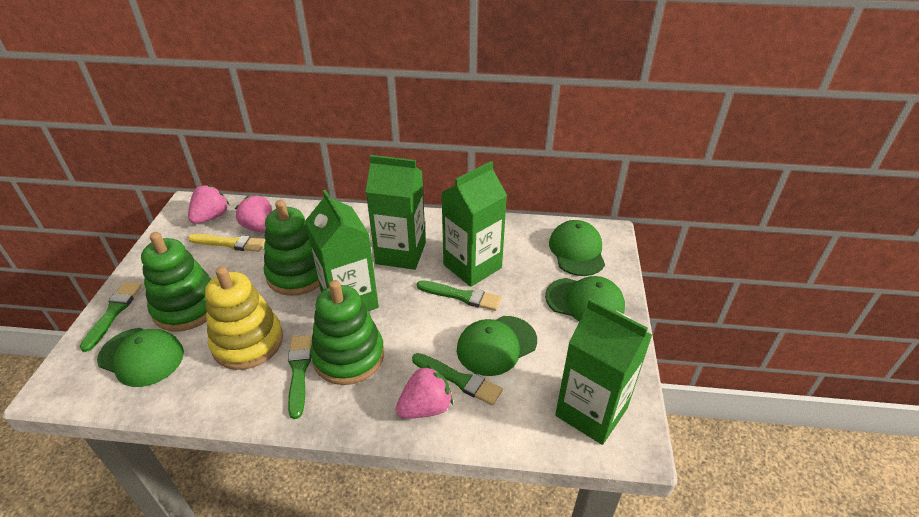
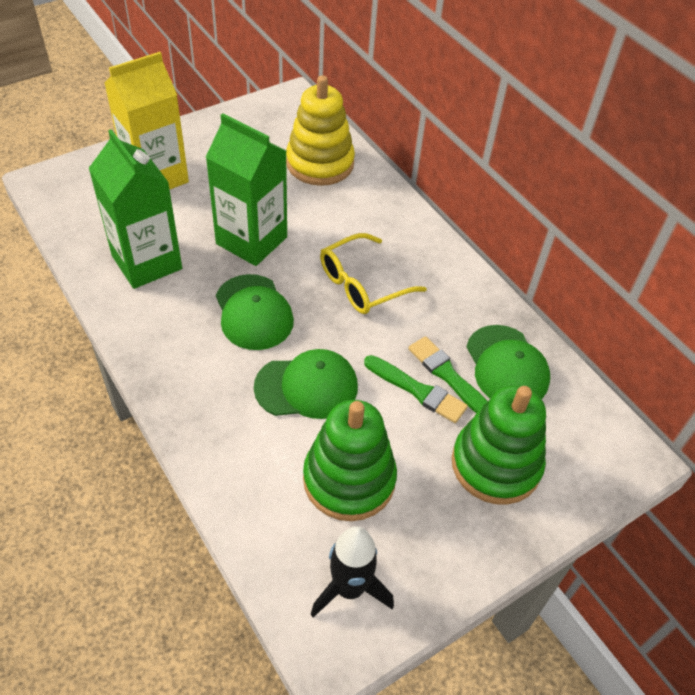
black rocket: none = 0 -> [311,526,394,617] = 1
green brush: [80,282,142,352] [288,335,312,419] [412,353,503,405] [417,280,501,311] = 4 -> [364,355,468,423] [408,336,488,414] = 2
green cap: [97,328,184,387] [457,316,537,376] [545,276,625,322] [549,220,605,276] = 4 -> [216,274,294,350] [254,349,358,419] [467,325,550,399] = 3
green carton: [305,189,379,311] [366,155,426,270] [441,161,507,287] [555,299,652,445] = 4 -> [89,129,182,289] [206,113,287,266] = 2
green stacking toy: [141,232,211,331] [264,200,320,296] [311,280,384,385] = 3 -> [303,400,397,521] [452,385,546,505] = 2
pink strawberry: [188,184,229,224] [235,195,272,233] [396,365,453,419] = 3 -> none = 0
yellow brush: [188,234,265,252] = 1 -> none = 0
yellow carton: none = 0 -> [104,52,189,190] = 1
yellow glasses: none = 0 -> [320,233,427,314] = 1

